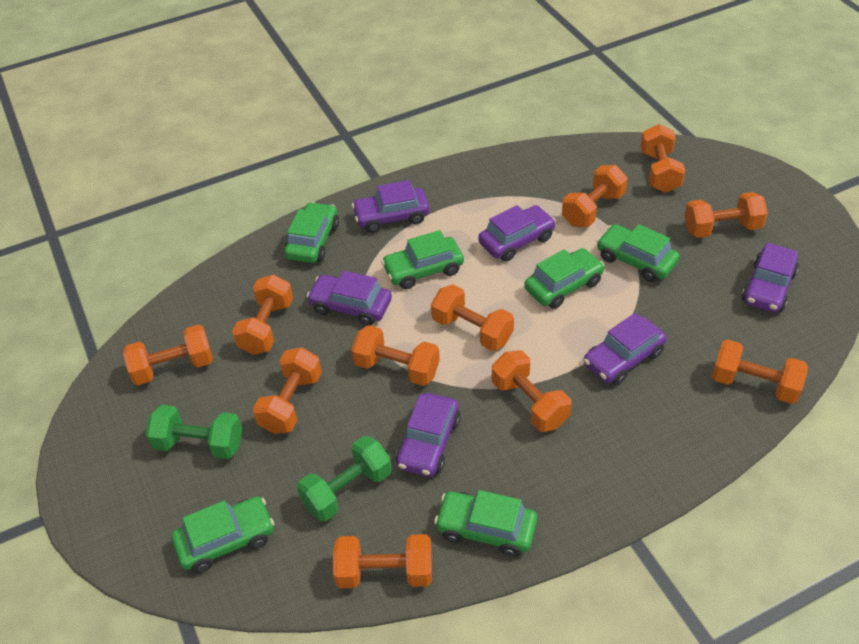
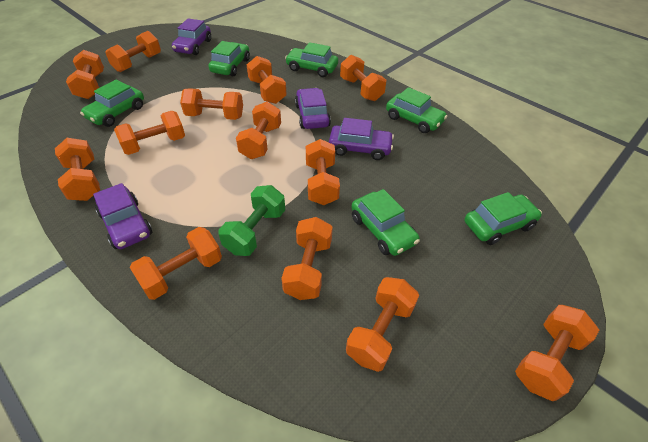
green dumbbell: [146,405,242,459] [297,436,392,522] = 2 -> [218,185,285,256] = 1
orange dumbbell: [123,324,213,385] [232,274,293,355] [253,347,322,434] [333,534,432,588] [351,325,440,386] [431,284,514,351] [492,350,572,432] [562,165,628,227] [640,124,685,193] [684,192,768,238] [712,339,808,404] = 11 -> [55,138,100,201] [66,50,104,99] [105,31,161,72] [114,111,185,155] [130,227,222,300] [180,88,243,120] [236,102,281,159] [247,56,287,104] [281,217,333,300] [306,139,340,205] [340,55,386,101] [346,277,419,372] [515,305,599,401] = 13
purple car: [307,271,392,326] [352,180,429,233] [396,393,461,477] [478,205,556,262] [583,313,667,385] [742,243,799,313] = 6 -> [93,183,152,249] [172,18,211,55] [295,88,331,129] [329,118,394,160] = 4

